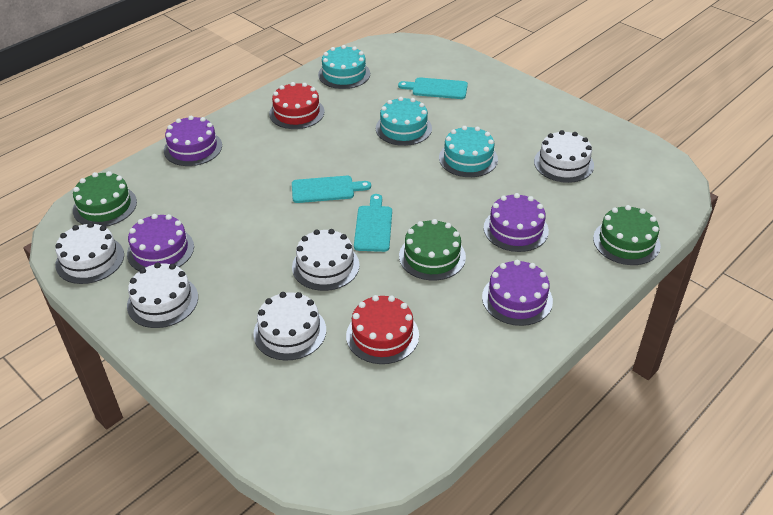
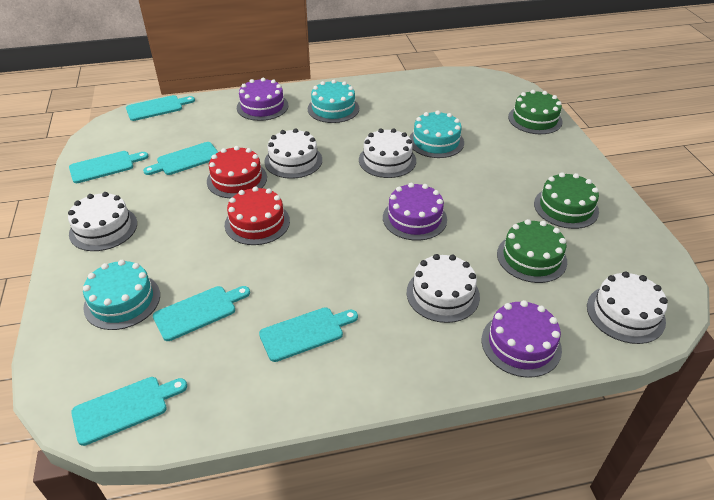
purple cake: [127,214,194,271] [164,116,222,166] [482,260,553,326] [484,193,549,252] = 4 -> [237,78,288,121] [383,183,447,241] [482,300,562,378] = 3
turquoise cutting board: [292,176,371,203] [354,194,392,252] [398,77,468,99] = 3 -> [69,151,148,183] [71,377,187,446] [126,95,195,121] [143,142,218,175] [153,286,250,341] [259,307,358,362] = 6

